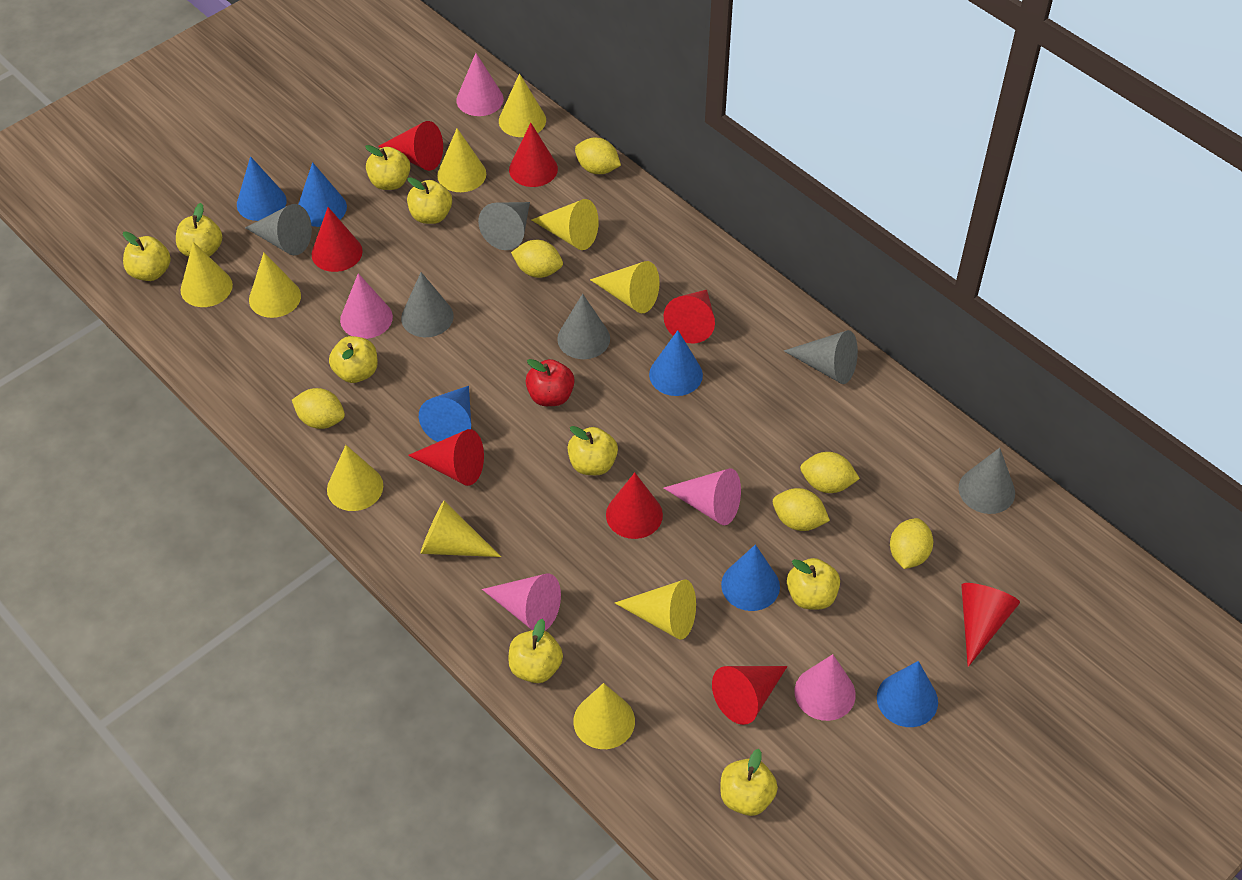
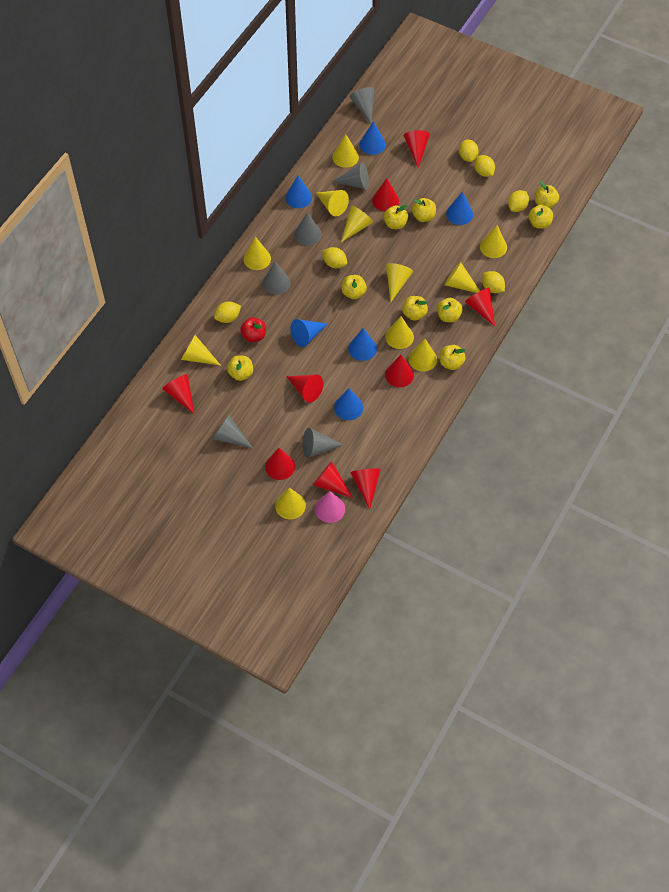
pink cone: [340,273,393,339] [456,53,504,116] [482,574,561,631] [664,468,741,525] [795,654,856,721] = 5 -> [315,491,345,523] = 1
red cone: [312,207,363,272] [378,121,443,171] [408,429,484,486] [509,123,558,187] [606,473,663,539] [663,290,715,343] [712,666,788,725] [961,583,1020,667] = 8 -> [162,374,194,414] [265,448,295,480] [286,375,323,403] [313,462,353,498] [350,468,381,510] [372,178,399,211] [385,355,414,387] [404,130,430,167] [465,288,495,326] = 9
yellow cone: [181,242,233,307] [249,253,301,318] [327,445,383,511] [420,501,501,557] [437,128,486,192] [499,73,546,137] [532,199,599,250] [573,683,635,749] [590,261,660,313] [615,579,696,640] = 10 -> [181,335,221,366] [243,237,271,270] [275,487,306,519] [316,190,349,216] [332,134,359,168] [341,206,373,242] [385,316,414,349] [386,263,413,302] [408,339,437,372] [444,262,480,293] [480,225,507,258] = 11

